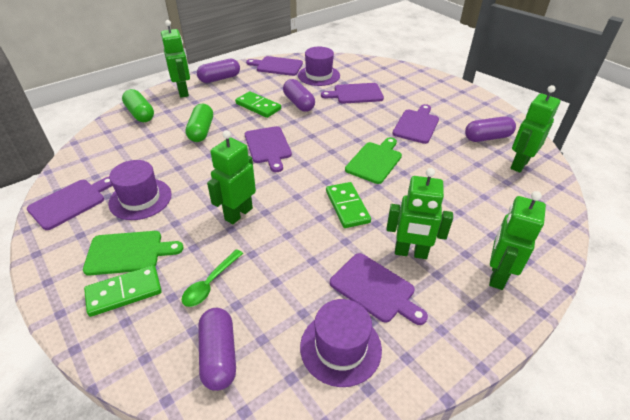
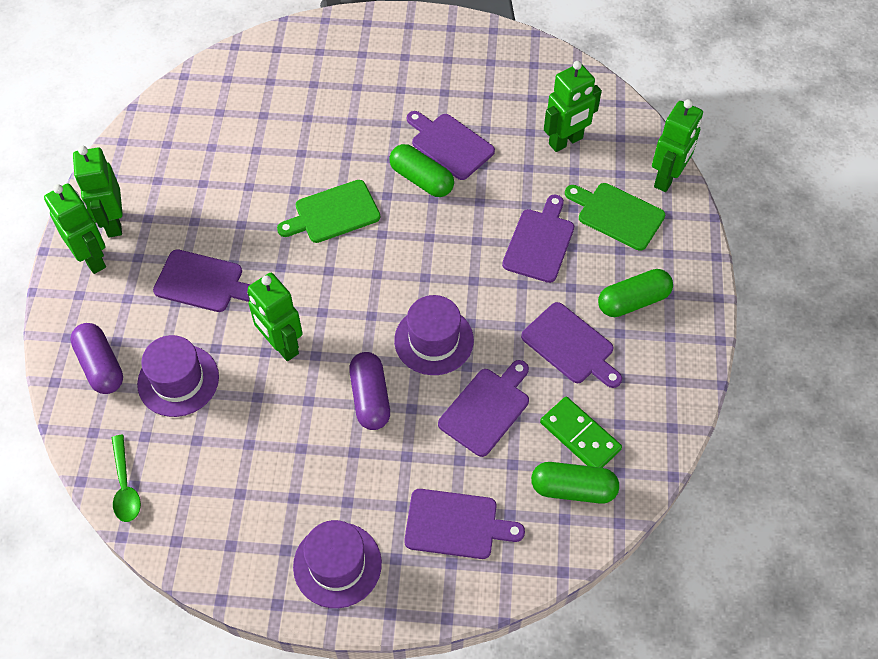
green capsule: [122,89,154,122] [186,104,213,142] = 2 -> [389,144,454,197] [531,462,619,504] [598,269,673,317] = 3
green domino: [84,265,162,317] [235,91,281,118] [326,182,371,228] = 3 -> [540,397,622,468] = 1
purple capsule: [197,59,240,83] [198,308,236,391] [283,79,315,112] [465,116,516,142] = 4 -> [70,323,123,394] [349,352,390,430] = 2

